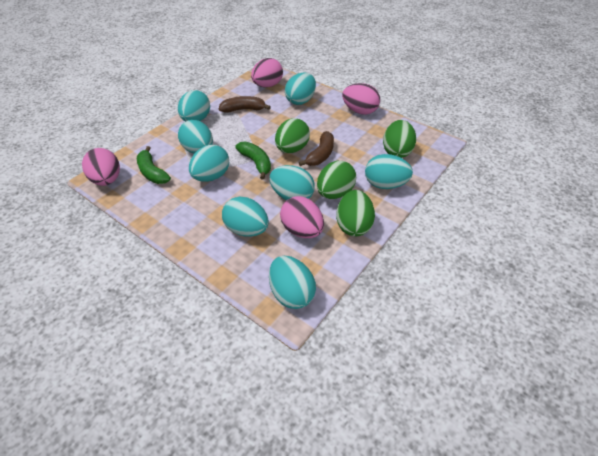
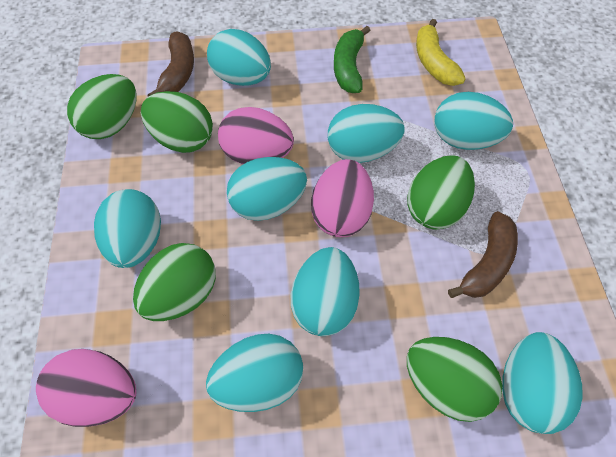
green banana: [137,146,171,184] [235,141,271,180] = 2 -> [334,26,370,93] = 1
green egg: [275,118,310,153] [317,161,356,199] [336,190,375,237] [383,120,416,158] = 4 -> [67,74,137,139] [133,243,216,321] [141,91,213,153] [407,155,475,230] [407,337,502,422] = 5
pink egg: [82,148,120,186] [251,58,283,87] [280,196,324,238] [342,83,380,115] = 4 -> [36,349,136,427] [218,107,294,164] [311,159,374,237] = 3
yellow banana: none = 0 -> [416,19,466,86] = 1

